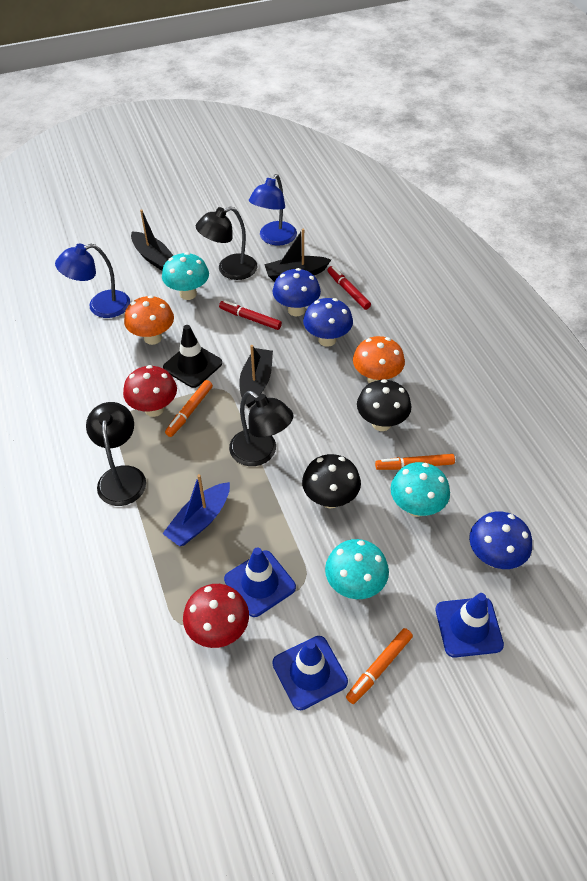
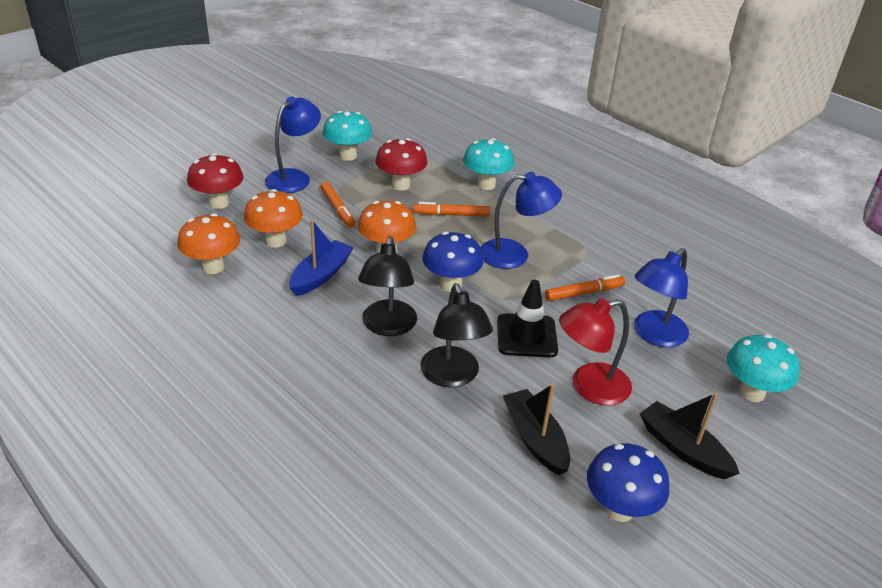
black boat: [131,209,174,271] [239,345,273,408] [264,229,331,282] = 3 -> [503,384,570,475] [640,393,740,479] = 2
black lamp: [86,402,146,506] [196,206,257,280] [229,391,294,466] = 3 -> [358,236,417,336] [420,283,493,387] = 2
black mushroom: [302,454,361,509] [357,379,411,431] = 2 -> none = 0
blue lamp: [55,243,130,318] [249,174,297,246] = 2 -> [265,96,321,193] [481,172,562,269] [634,248,689,347] = 3
blue mushroom: [273,268,321,316] [303,298,353,347] [469,511,532,569] = 3 -> [422,232,484,292] [587,443,669,522] = 2
blue traffic cone: [224,547,296,617] [272,636,348,710] [436,593,504,658] = 3 -> none = 0
orange mushroom: [124,295,174,345] [353,336,405,383] = 2 -> [178,213,240,274] [244,189,303,248] [358,201,416,254] = 3
red lamp: none = 0 -> [559,298,632,406] = 1
red marker: [219,300,282,330] [327,266,371,310] = 2 -> none = 0

